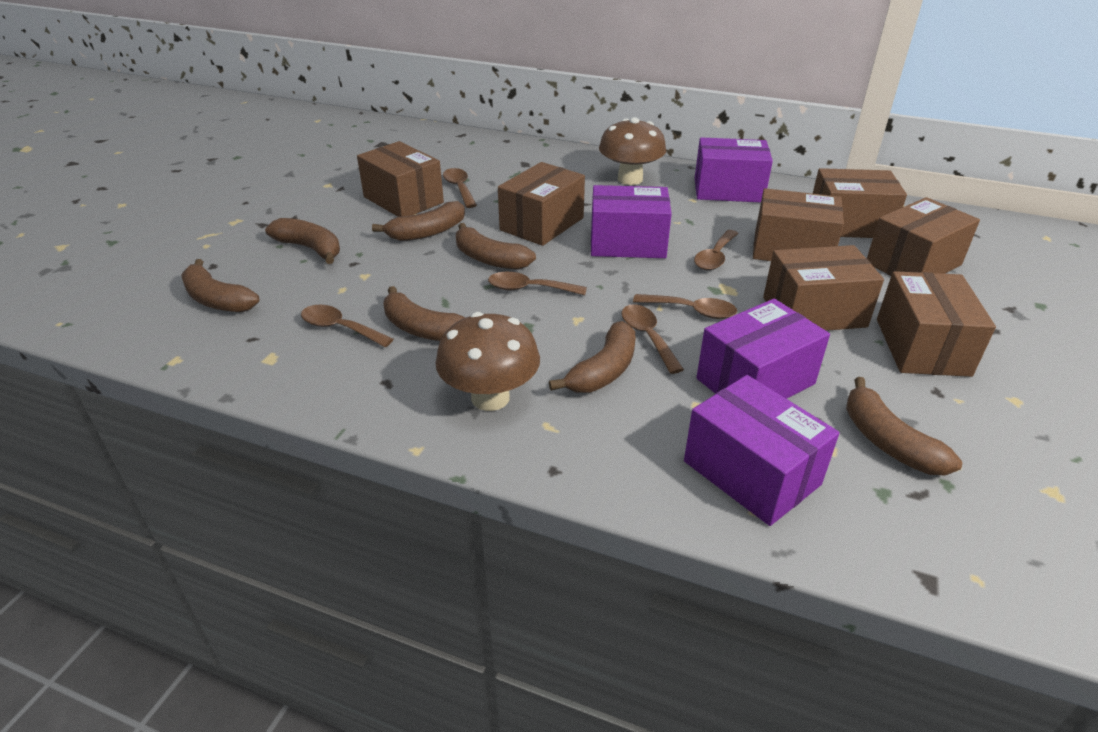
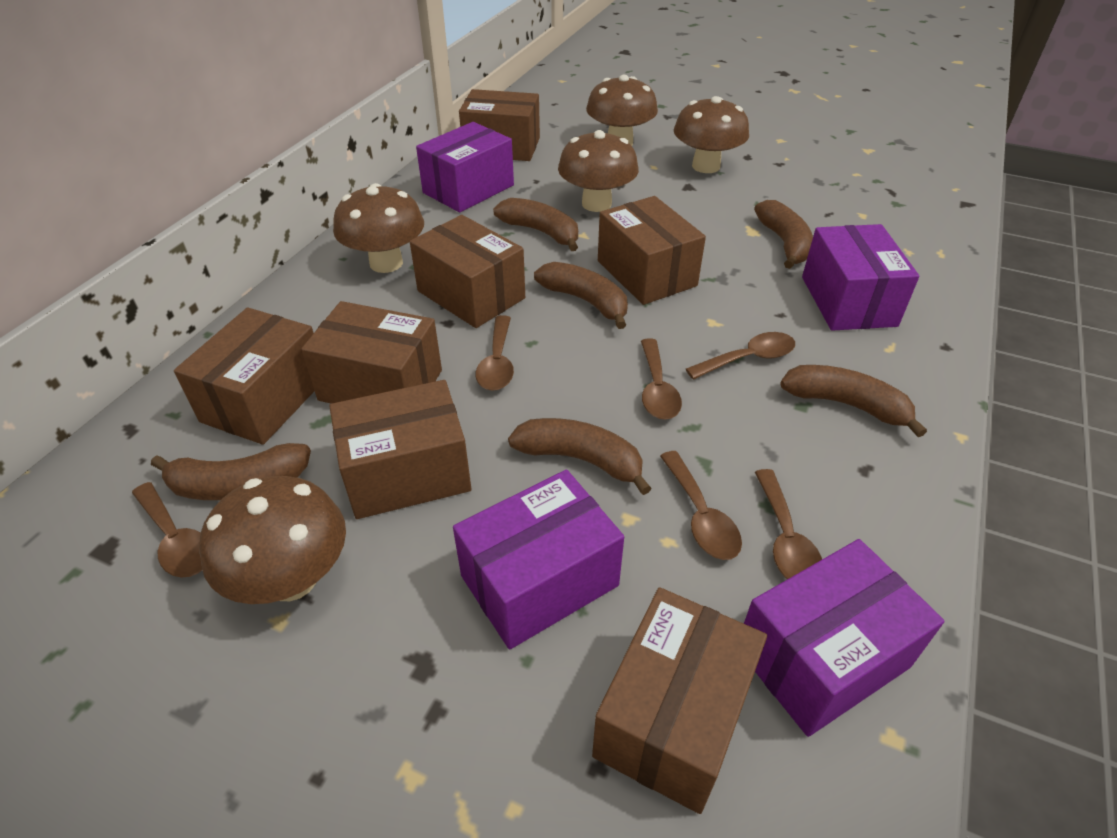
brown banana: [181,259,260,312] [265,218,340,264] [372,201,465,241] [383,286,465,341] [456,223,536,270] [549,321,635,393] [846,377,962,475] = 7 -> [151,443,311,500] [493,198,578,251] [508,418,652,495] [534,262,628,329] [754,200,813,269] [780,365,927,437] = 6
brown mushroom: [435,312,540,411] [599,117,666,185] = 2 -> [199,476,346,604] [333,183,424,273] [558,130,639,212] [586,75,658,146] [674,96,749,173] = 5

